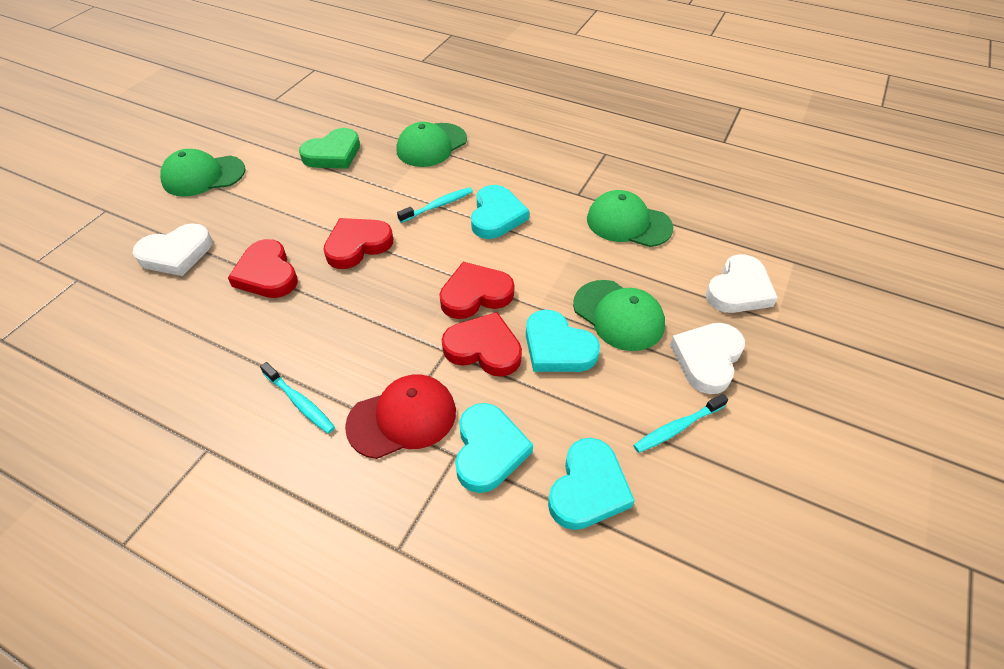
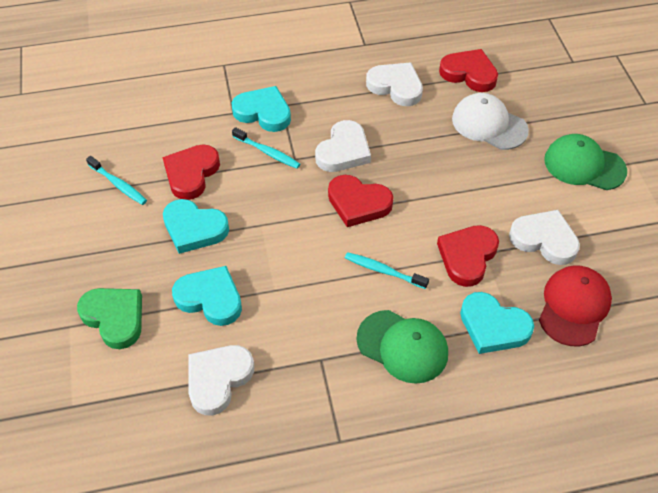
green cap: [160,149,246,197] [397,122,467,167] [573,280,665,351] [587,190,673,247] = 4 -> [357,310,448,384] [544,134,627,190] = 2
white cap: none = 0 -> [452,93,529,150] = 1
white heart: [133,223,212,276] [670,323,745,394] [706,254,778,313] = 3 -> [188,345,254,416] [315,120,371,172] [366,63,423,106] [509,210,580,265] = 4

